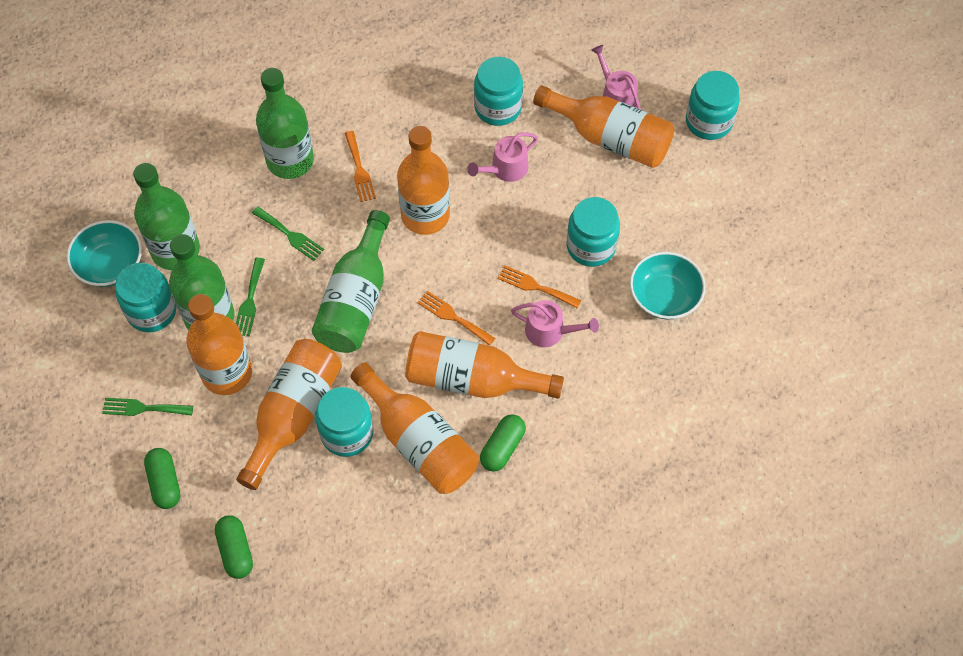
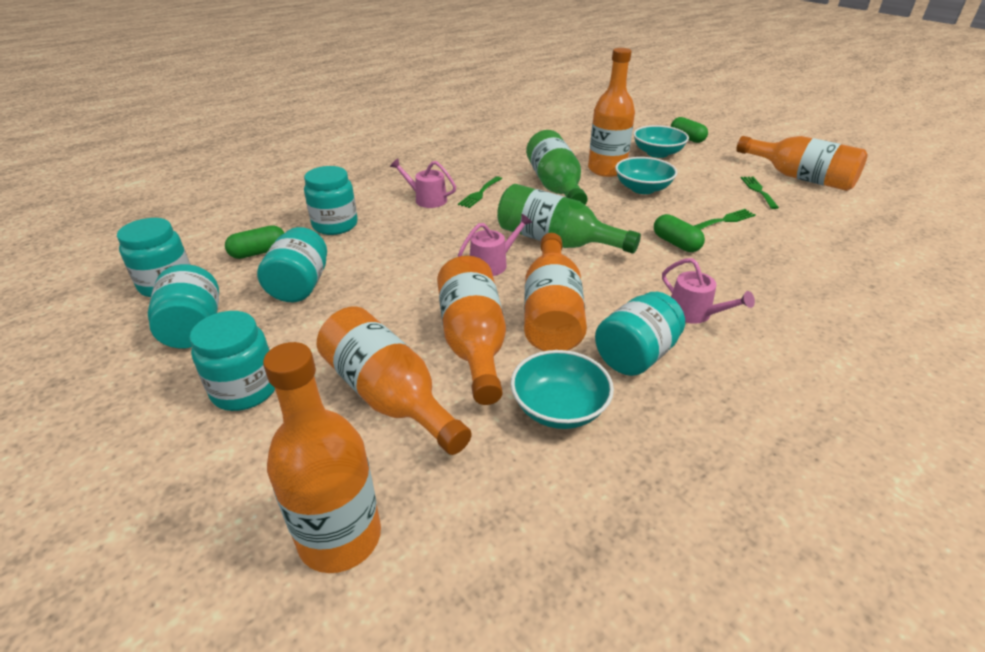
green bottle: [133,163,200,270] [169,234,235,330] [256,68,314,179] [312,210,390,353] = 4 -> [497,184,641,254] [526,130,588,205] = 2
orange fork: [345,131,376,202] [417,291,495,346] [498,266,582,309] = 3 -> none = 0
turquoise bowl: [67,220,142,287] [630,252,706,319] = 2 -> [511,350,614,429] [615,157,677,194] [633,125,689,158] = 3
turquoise jar: [115,263,177,332] [316,387,373,457] [474,57,523,126] [566,197,620,267] [686,71,740,140] = 5 -> [117,218,191,297] [148,264,219,348] [190,311,275,411] [257,227,327,302] [304,166,358,235] [595,292,685,376] = 6

